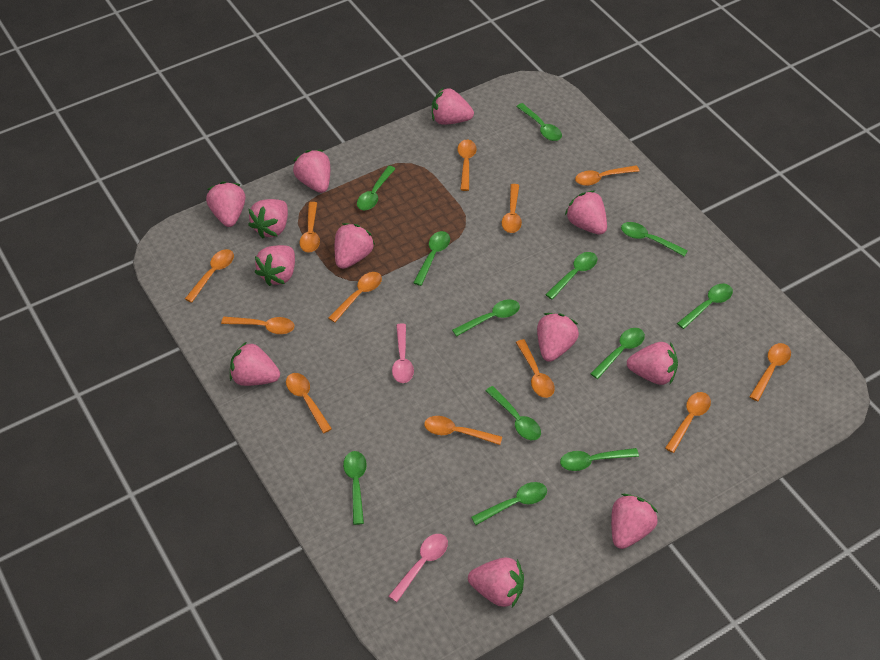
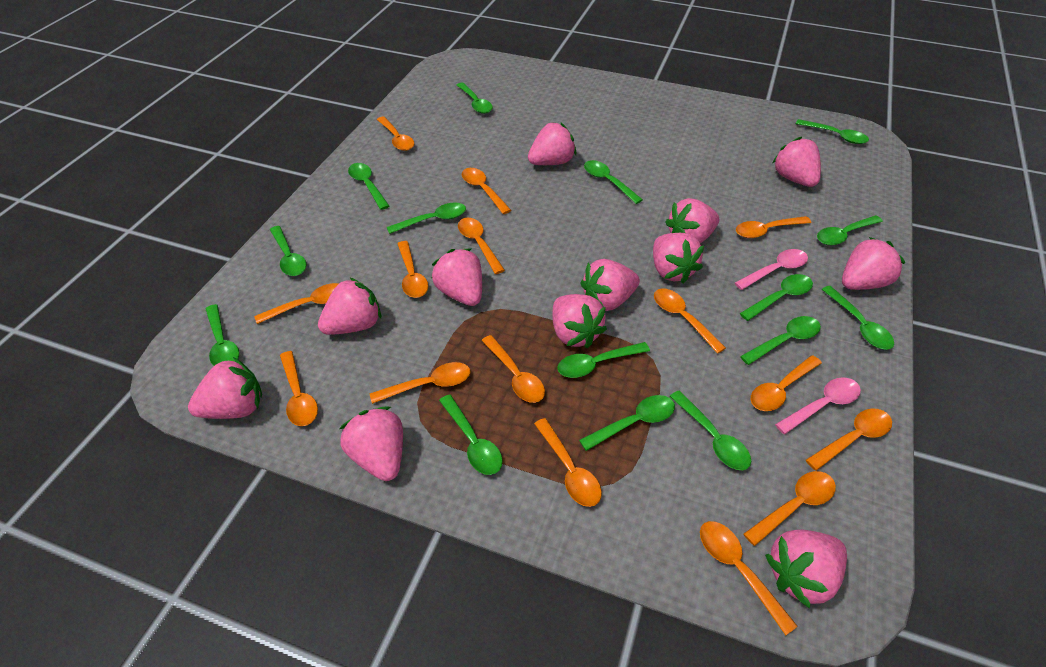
green spoon: [343,451,367,525] [357,166,396,211] [413,231,450,286] [452,299,520,337] [471,482,547,525] [486,386,541,440] [516,103,562,141] [545,252,597,300] [560,448,639,471] [590,328,645,379] [621,222,688,257] [677,283,733,329] = 12 -> [206,304,239,366] [270,226,306,276] [348,163,389,210] [387,203,466,234] [439,394,503,475] [457,83,493,114] [557,342,650,378] [579,395,675,451] [584,160,643,204] [670,391,751,470] [740,274,813,321] [740,316,821,365] [796,119,869,144] [817,215,883,245] [822,286,894,350] = 15
orange spoon: [185,249,234,303] [221,317,294,334] [286,373,332,433] [300,202,320,253] [328,272,382,323] [424,416,502,445] [457,139,477,191] [502,184,522,233] [516,339,555,398] [575,165,639,186] [665,392,711,453] [749,343,791,401] = 12 -> [254,283,338,324] [280,351,318,426] [370,362,470,404] [377,117,414,151] [397,241,428,298] [458,218,505,274] [462,168,511,214] [481,335,545,403] [534,418,602,507] [654,289,726,354] [700,521,798,635] [736,216,811,238] [744,471,836,546] [751,355,822,411] [806,409,892,471] = 15

